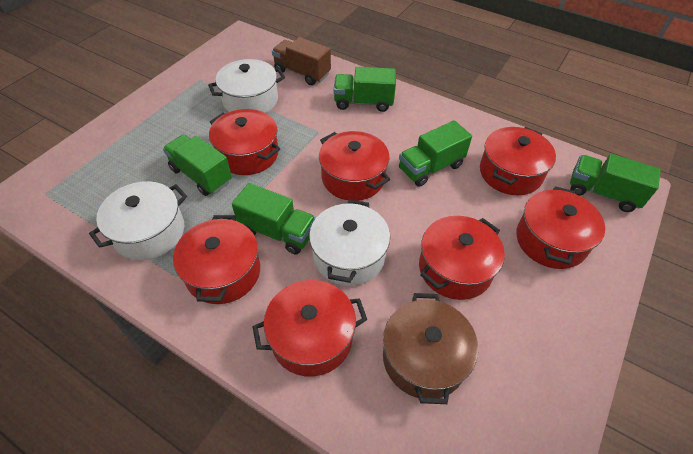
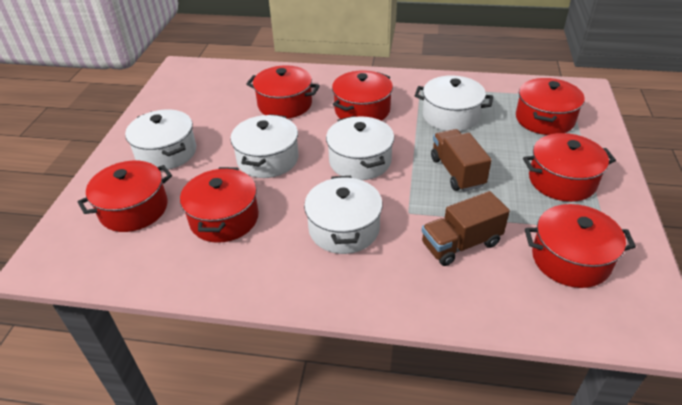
brown pot: [383,293,478,404] = 1 -> none = 0
brown truck: [272,37,331,85] = 1 -> [422,191,510,266] [431,129,492,192] = 2
green truck: [163,134,232,196] [232,183,316,255] [334,67,396,112] [399,120,472,187] [570,154,661,212] = 5 -> none = 0
white pot: [89,181,187,260] [208,59,285,113] [309,200,390,286] = 3 -> [125,109,196,171] [230,114,298,178] [304,176,383,254] [326,116,394,180] [415,75,493,131] = 5

